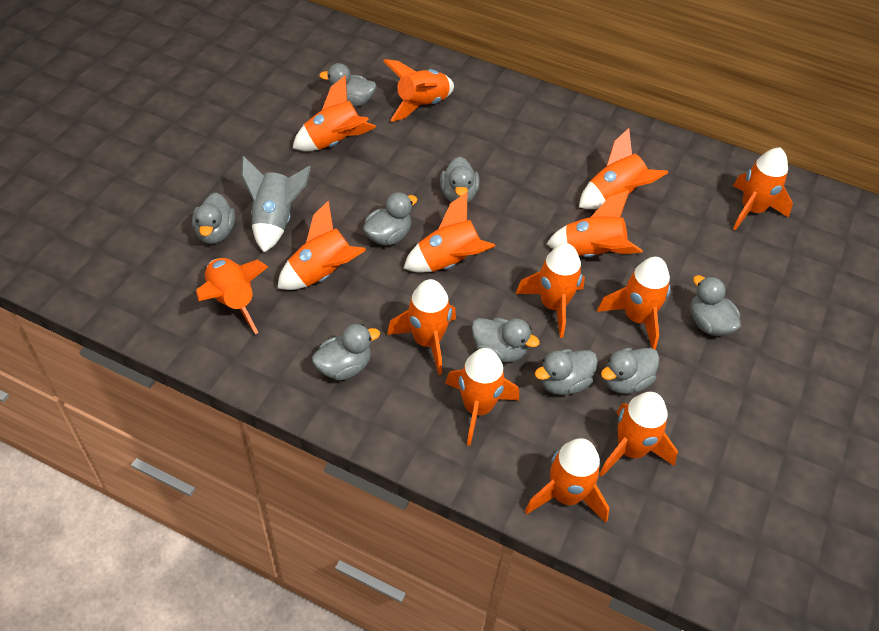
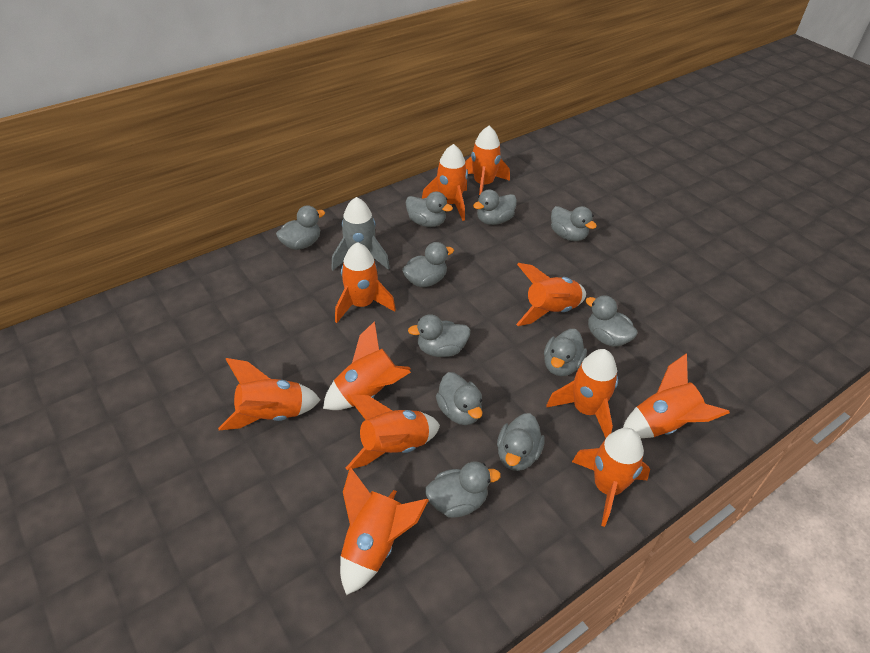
grey duck: [192,193,235,244] [312,324,380,380] [319,63,377,107] [363,192,417,246] [440,157,480,203] [471,318,540,362] [535,349,598,395] [601,348,660,394] [690,275,741,336] = 9 -> [276,205,325,250] [402,242,454,287] [406,191,453,227] [408,314,470,357] [425,461,501,518] [436,372,483,425] [473,189,517,225] [497,413,545,471] [544,329,587,376] [551,206,597,241] [585,295,638,347] = 11
orange rocket: [196,258,268,334] [277,200,366,290] [293,75,376,151] [384,59,454,122] [387,279,456,375] [403,192,496,273] [445,348,519,446] [516,243,585,338] [525,438,609,523] [547,190,643,257] [579,128,668,209] [597,257,670,350] [599,392,678,477] [733,147,793,230] = 14 -> [218,358,320,430] [323,321,411,410] [335,242,396,323] [340,468,429,595] [346,394,440,470] [422,144,468,221] [465,126,510,195] [516,263,586,326] [547,349,618,438] [572,428,650,527] [623,353,730,438] = 11

